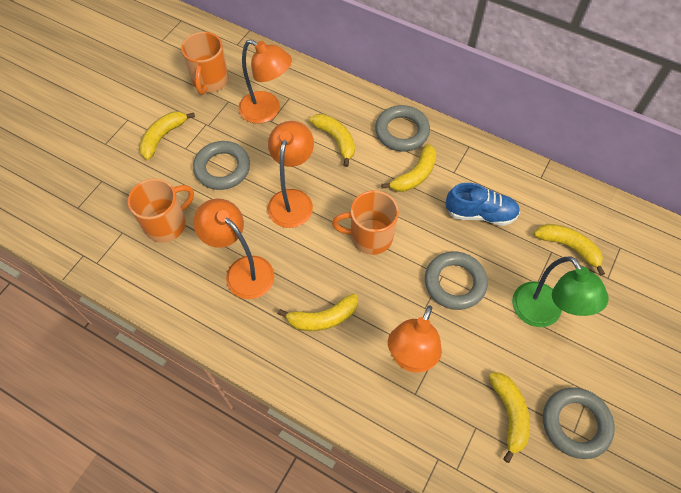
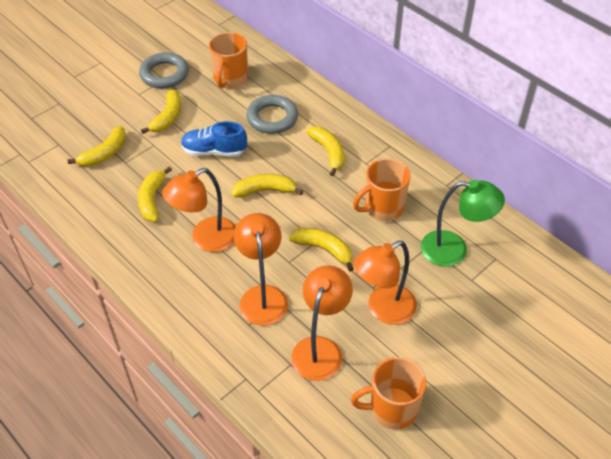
grey ring: [193,141,250,190] [375,105,430,152] [425,251,488,310] [543,388,615,459] = 4 -> [139,52,189,88] [246,95,298,134] = 2

